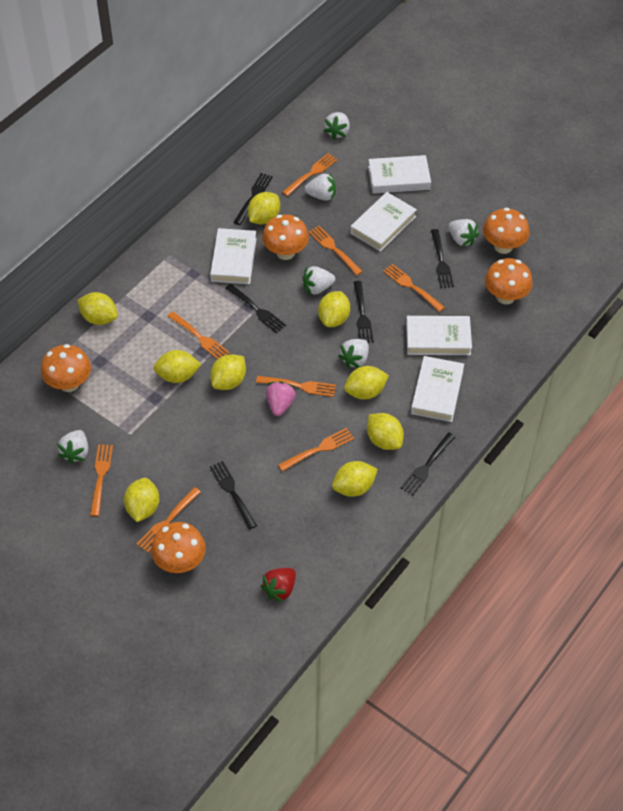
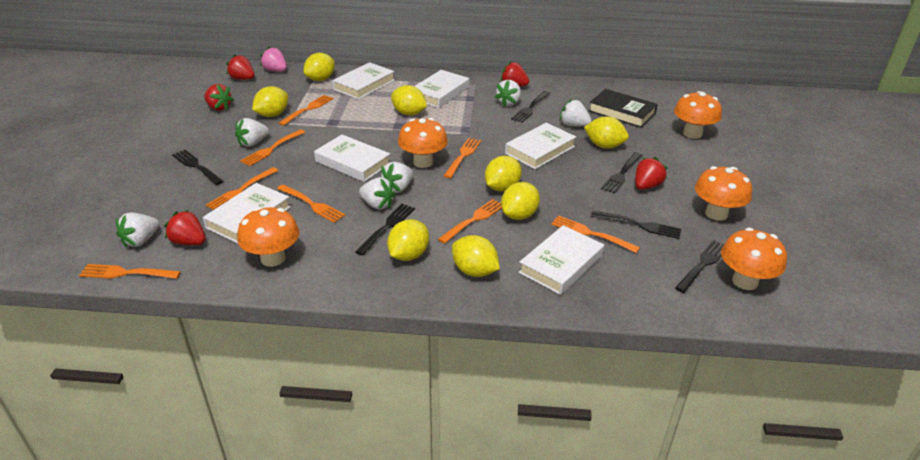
black book: none = 0 -> [589,89,658,128] = 1
red strawberry: [260,568,296,602] = 1 -> [164,210,206,245] [204,84,234,111] [227,54,255,80] [501,61,529,87] [635,157,668,190] = 5
white book: [210,228,257,284] [350,192,417,252] [368,155,431,194] [406,316,472,355] [411,356,464,422] = 5 -> [203,183,291,243] [314,135,390,182] [332,62,395,99] [414,70,469,108] [505,123,576,169] [519,225,604,295] = 6
yellow lemon: [77,292,118,325] [124,478,159,522] [153,350,201,383] [210,354,246,390] [248,192,280,225] [318,291,350,327] [332,461,378,497] [344,366,389,400] [367,413,404,450] = 9 -> [252,86,288,117] [304,53,335,81] [387,219,429,261] [391,85,427,115] [452,235,500,277] [485,156,522,191] [501,182,540,220] [584,117,629,148] = 8

